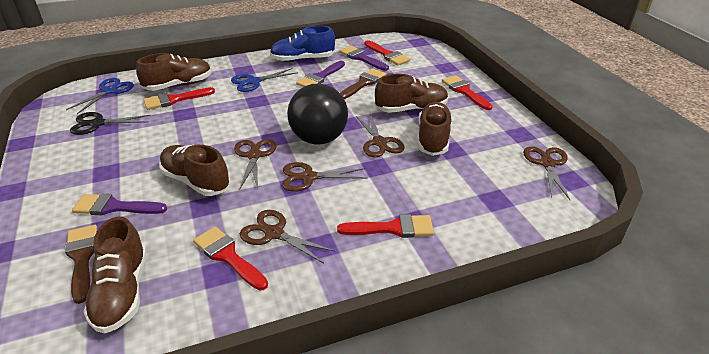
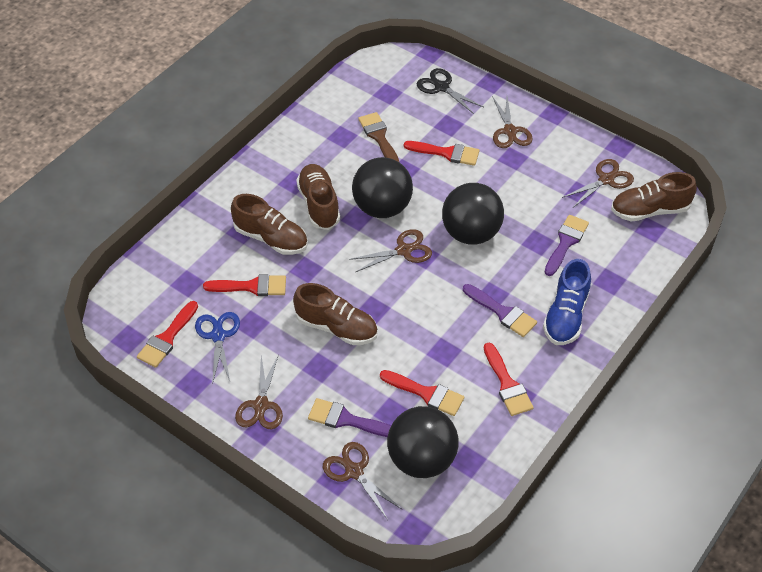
black ball: [287,83,348,145] = 1 -> [352,157,413,218] [387,406,459,478] [442,183,504,245] = 3
blue scissors: [66,78,134,114] [231,68,296,92] = 2 -> [195,312,240,385] = 1
brown brush: [65,225,97,304] [340,68,386,99] = 2 -> [358,112,399,162] = 1
brown shoe: [83,217,147,333] [136,53,212,91] [159,145,231,196] [375,74,448,113] [418,102,452,156] = 5 -> [231,194,308,255] [293,283,378,345] [296,164,340,230] [611,172,697,221] = 4

